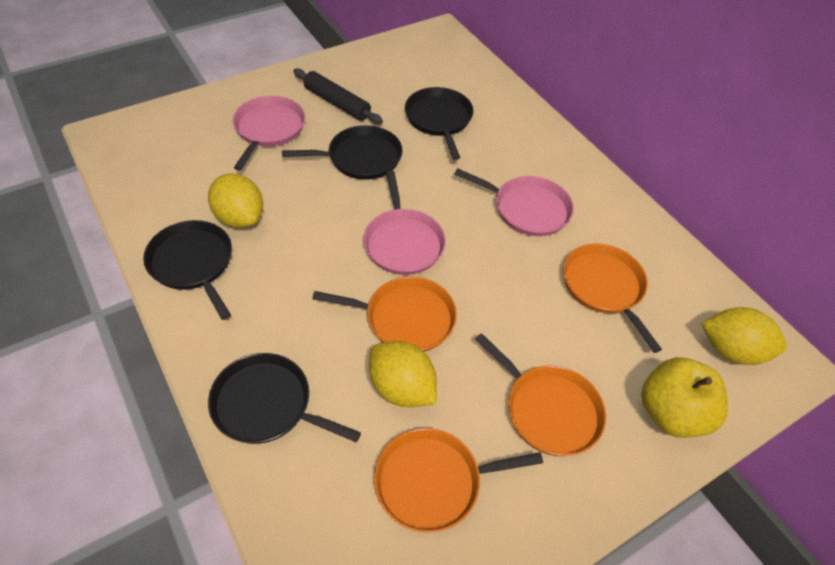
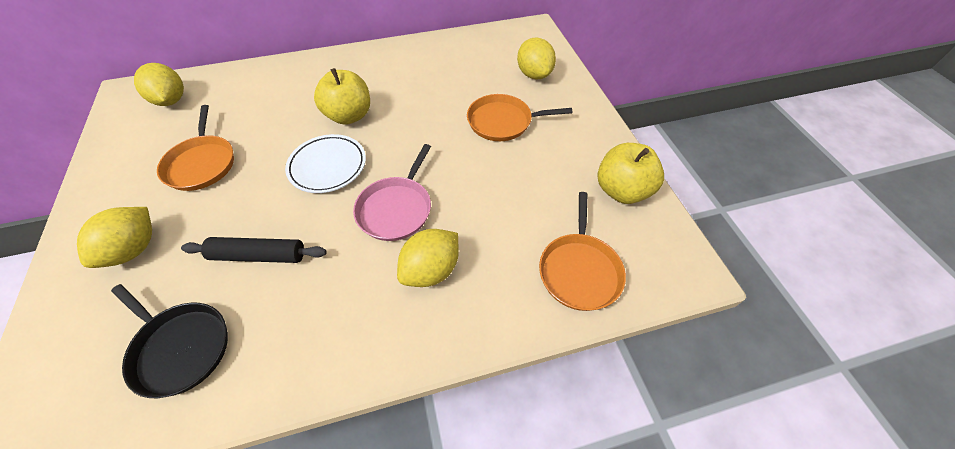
black pan: [143,220,232,320] [208,353,361,444] [282,125,403,180] [405,87,474,160] = 4 -> [111,284,228,398] = 1
orange pan: [313,277,457,352] [374,428,543,533] [475,333,606,456] [563,243,662,353] = 4 -> [157,105,234,191] [467,94,572,141] [539,192,626,311] = 3
pink pan: [233,96,305,170] [363,171,446,275] [455,169,574,236] = 3 -> [353,144,431,241] = 1
white plate: none = 0 -> [285,134,366,193] = 1
yellow apple: [641,357,728,438] = 1 -> [314,68,370,125] [598,143,664,204] = 2
yellow lemon: [208,173,263,228] [369,341,437,407] [701,307,787,365] = 3 -> [77,207,152,268] [134,63,184,106] [397,229,459,287] [517,37,556,80] = 4

